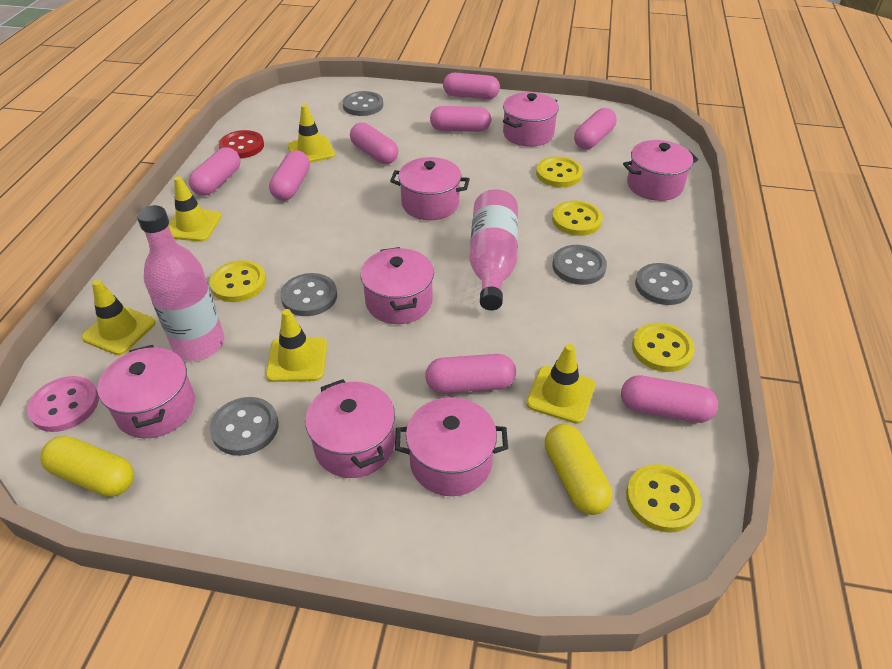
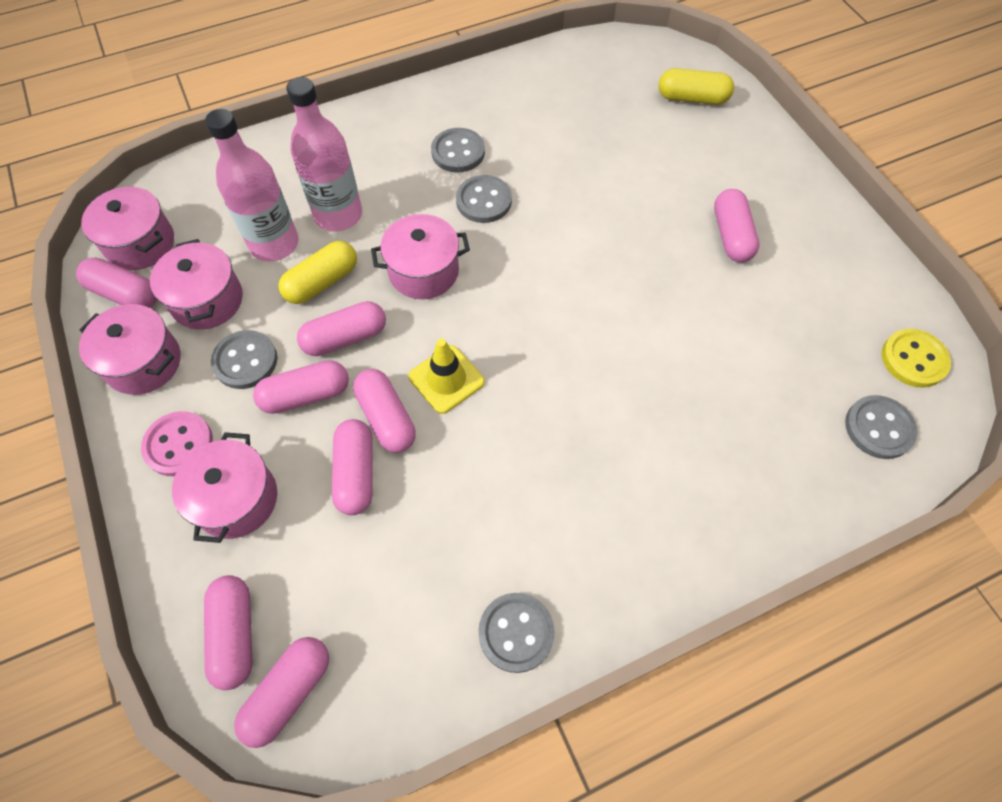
pink pot: [98,345,195,438] [305,379,395,478] [360,247,434,324] [390,157,470,220] [395,397,508,496] [503,92,559,147] [623,140,698,201] = 7 -> [79,304,181,395] [81,187,174,270] [150,239,243,330] [172,432,277,543] [371,214,470,299] = 5
red button: [219,130,264,159] = 1 -> none = 0
yellow button: [209,260,266,302] [536,156,583,187] [552,200,603,236] [626,464,702,533] [632,323,695,372] = 5 -> [882,329,951,388] = 1
yellow traffic cone: [81,280,156,355] [169,176,222,242] [266,309,327,382] [288,104,335,163] [526,344,595,424] = 5 -> [408,339,485,414] = 1

